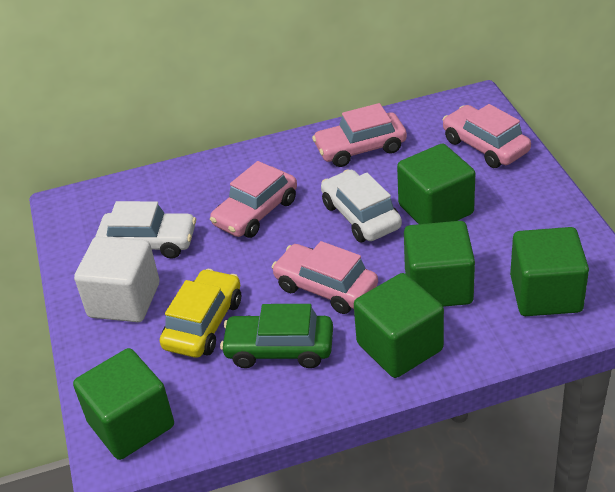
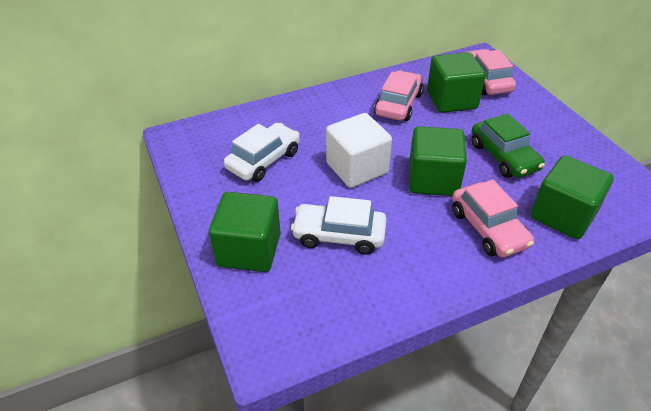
green cube: [73,348,174,460] [354,273,444,378] [397,144,475,224] [404,221,475,307] [510,227,589,316] = 5 -> [209,192,281,272] [409,126,467,196] [427,52,486,113] [531,155,614,239] = 4
pink car: [210,161,297,238] [272,241,378,314] [312,103,407,167] [442,104,531,168] = 4 -> [374,71,424,121] [452,180,534,258] [466,49,516,95] = 3
yellow car: [160,269,241,358] = 1 -> none = 0

